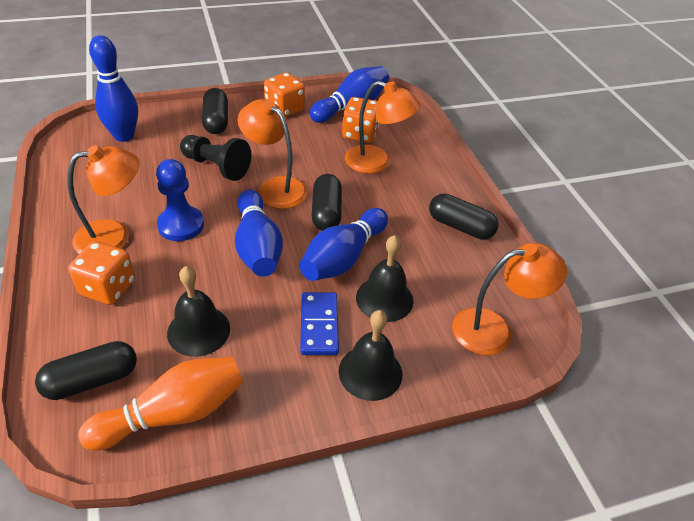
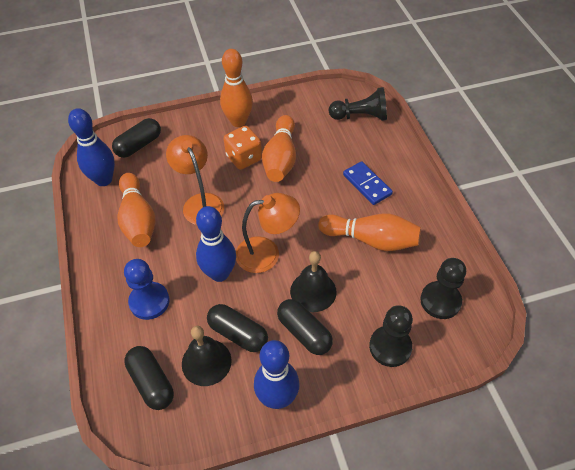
black bell: [167,266,230,357] [339,310,402,401] [356,235,413,322] = 3 -> [182,326,232,386] [290,251,337,312] = 2
black pawn: [180,135,251,181] = 1 -> [329,87,387,121] [369,305,413,367] [420,258,466,319] = 3
blue bowling pin: [89,35,138,142] [235,189,283,277] [299,208,388,281] [310,66,389,123] = 4 -> [68,108,115,186] [196,206,236,282] [254,340,300,409] = 3
orange bowling pin: [78,357,244,451] = 1 -> [117,173,155,247] [220,49,253,127] [262,115,296,182] [318,213,421,251] = 4
orange dice: [68,241,135,305] [264,73,305,118] [342,97,379,143] = 3 -> [224,126,262,170] = 1
orange lamp: [67,145,139,254] [237,99,308,209] [345,81,421,174] [452,243,567,355] = 4 -> [166,135,224,225] [236,193,300,273] = 2

